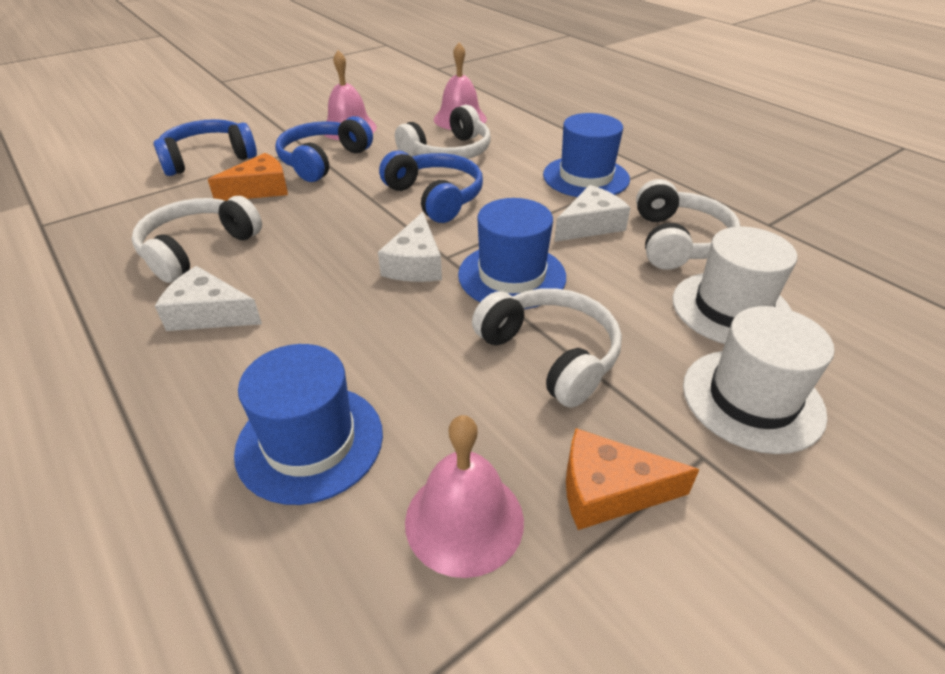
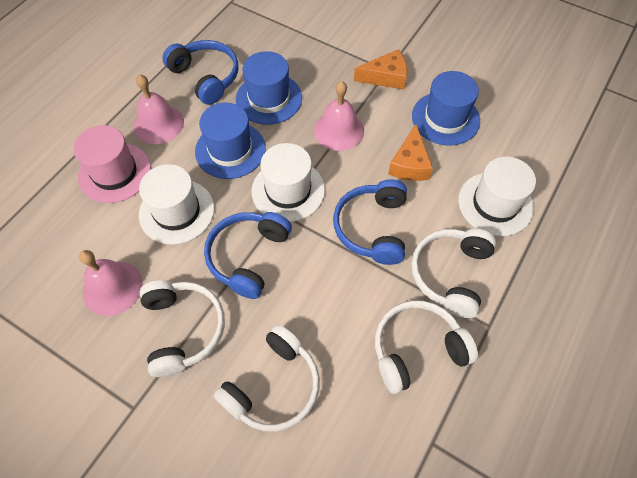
pink hat: none = 0 -> [74,125,151,203] = 1
white cheese: [155,266,262,331] [378,212,442,282] [554,185,631,242] = 3 -> none = 0
white hat: [672,227,797,344] [683,306,835,454] = 2 -> [139,164,214,245] [252,143,325,222] [458,157,536,236] = 3

